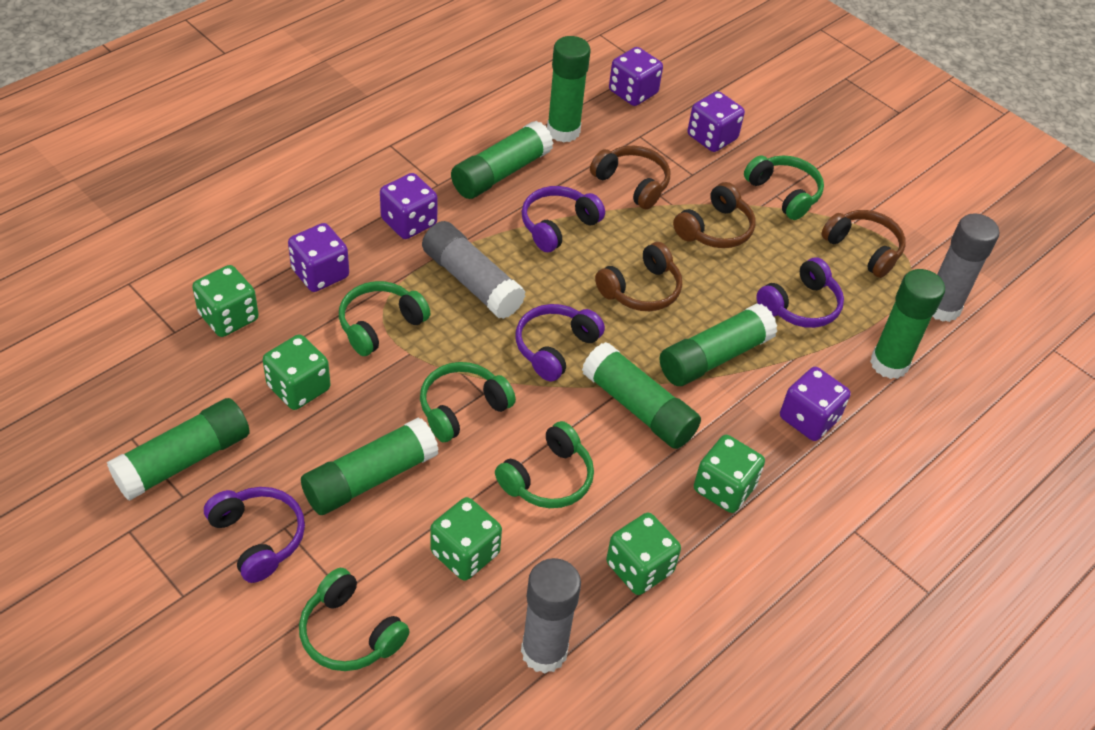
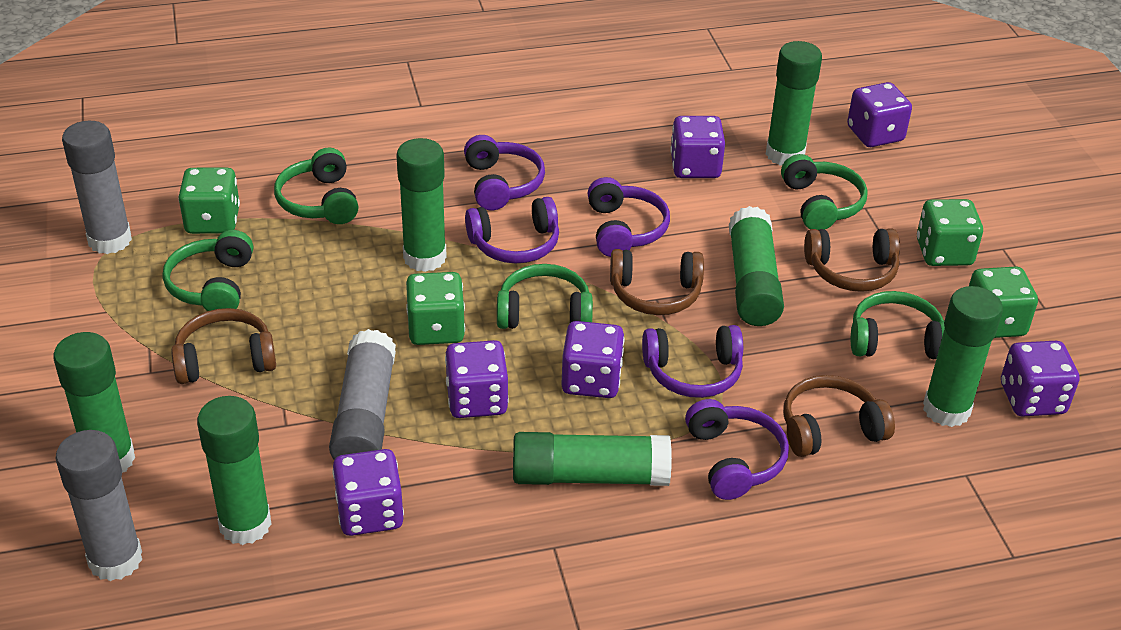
green dice: [192,265,259,337] [263,334,331,410] [430,497,502,581] [606,513,681,595] [694,435,765,513] = 5 -> [178,167,240,234] [406,272,465,345] [917,199,983,266] [969,267,1038,338] = 4
purple dice: [288,223,349,292] [380,173,437,239] [609,47,663,106] [688,91,745,152] [780,367,851,441] = 5 -> [332,449,404,536] [445,340,509,418] [561,321,624,398] [670,116,725,178] [847,82,912,147] [1001,341,1080,417] = 6
purple headphones: [204,487,305,583] [516,304,605,381] [521,186,605,252] [756,257,844,328] = 4 -> [464,135,545,210] [465,197,559,264] [588,177,670,257] [642,325,743,398] [685,399,789,500] = 5

